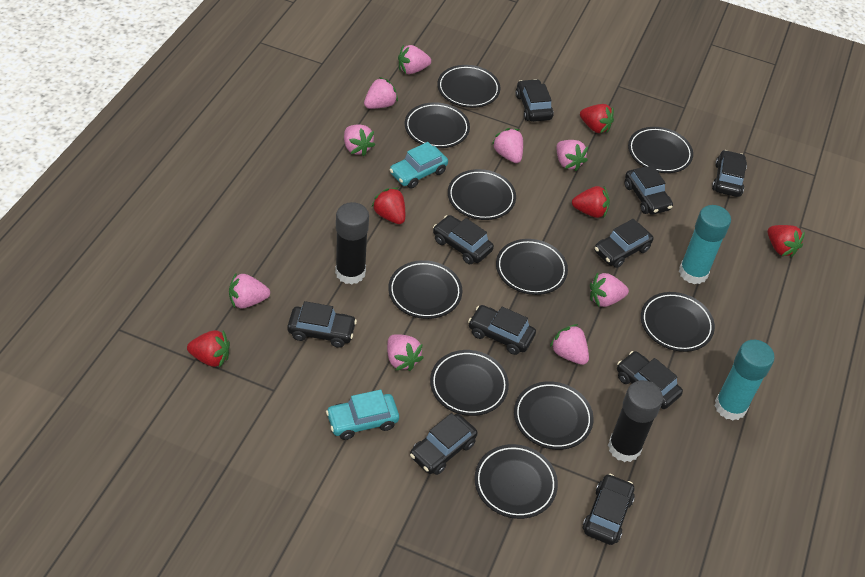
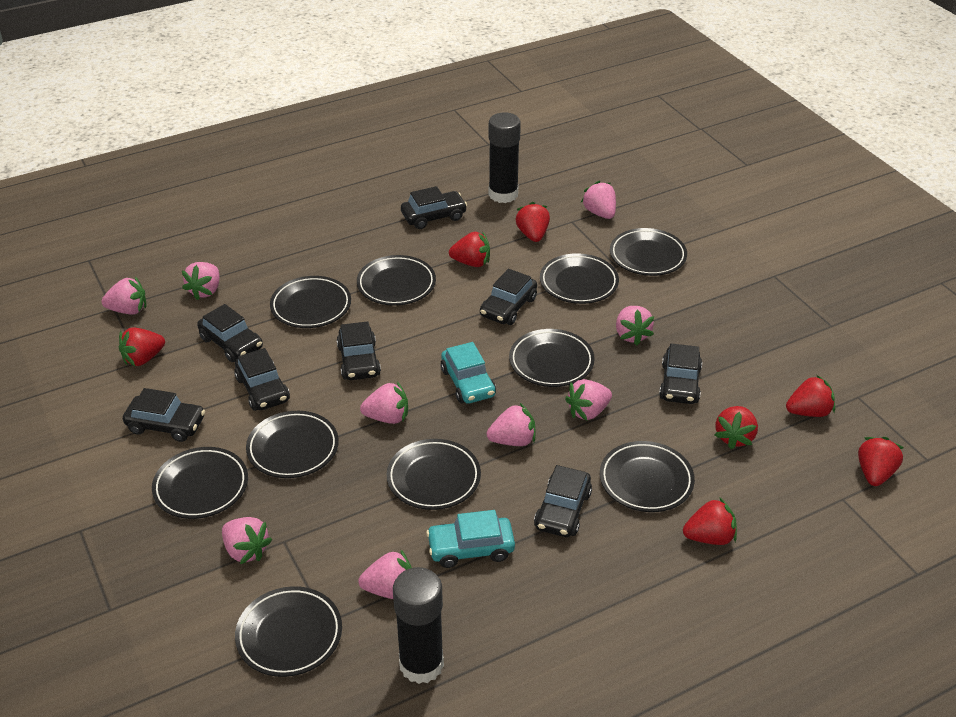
black car: [287,301,357,348] [410,413,478,475] [433,215,494,264] [468,305,536,355] [515,79,554,122] [583,474,635,545] [594,219,653,268] [617,351,683,409] [625,165,673,215] [712,150,747,197] = 10 -> [123,388,205,442] [197,304,263,362] [234,348,290,411] [337,321,381,380] [401,186,467,229] [480,269,537,325] [534,465,592,537] [659,343,702,404] = 8
red strawberry: [187,330,230,368] [372,188,405,224] [572,186,610,218] [580,104,614,133] [768,225,805,257] = 5 -> [119,327,165,366] [449,232,490,267] [516,202,550,242] [683,497,737,545] [715,406,758,449] [786,375,835,417] [858,437,904,486] = 7
turquoise glue stick: [679,205,731,284] [715,340,775,421] = 2 -> none = 0

